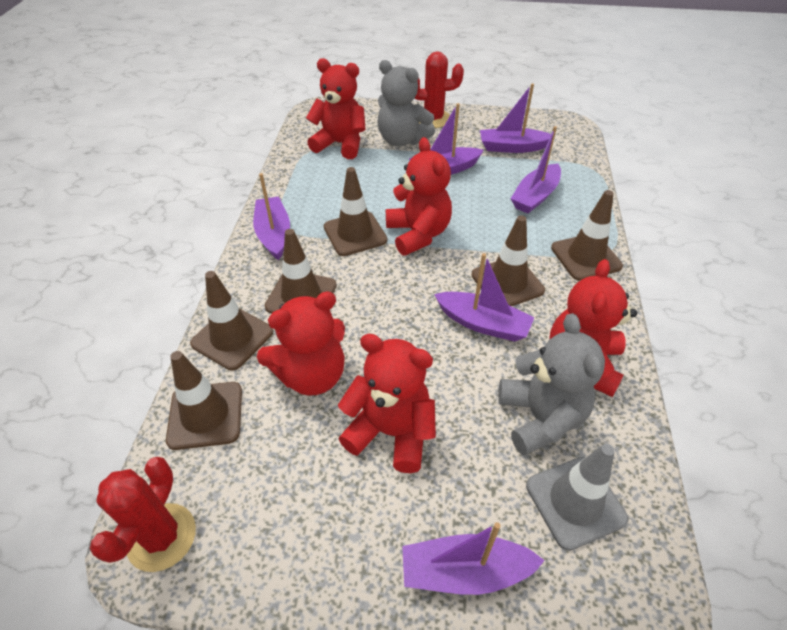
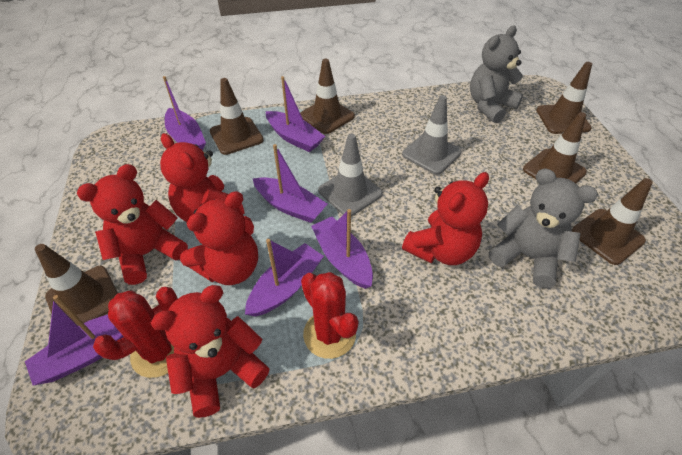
grey traffic cone: [526,444,628,551] = 1 -> [318,134,383,216] [402,95,461,175] = 2

